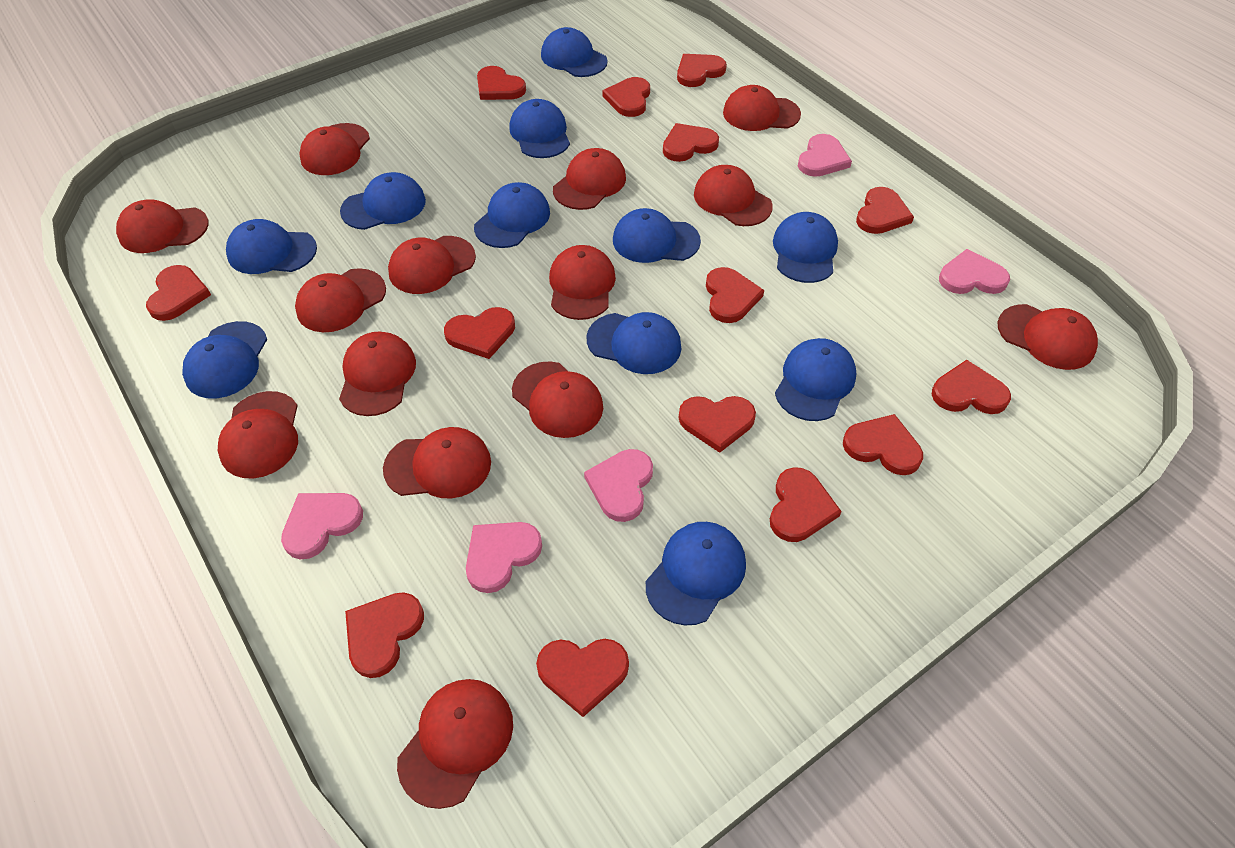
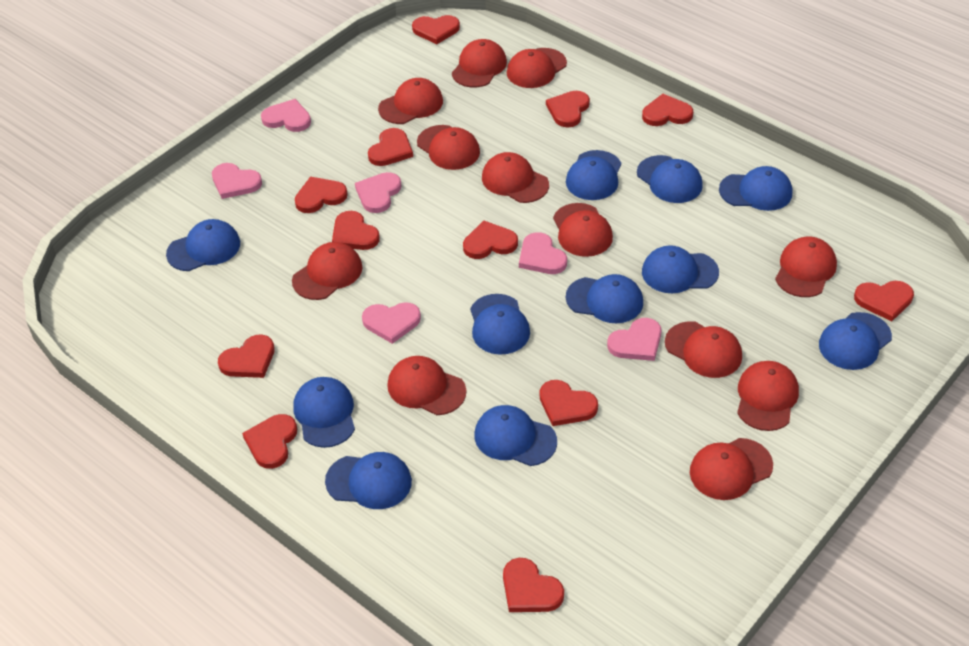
pink heart: [281,493,363,559] [466,522,542,593] [584,449,653,522] [798,134,852,177] [939,249,1010,294] = 5 -> [212,163,262,199] [261,99,311,132] [355,172,401,213] [362,302,421,344] [519,232,567,274] [607,318,661,361] = 6
red cap: [116,199,209,253] [218,391,298,479] [295,268,386,332] [299,123,370,175] [339,332,416,416] [383,427,491,498] [388,236,476,294] [397,679,513,809] [512,361,603,438] [549,245,616,320] [553,148,626,210] [694,165,773,226] [723,85,801,131] [997,304,1098,370] = 14 -> [292,242,363,300] [378,78,443,124] [387,356,466,415] [417,125,480,170] [452,39,507,87] [482,152,549,203] [507,48,567,88] [553,203,613,257] [665,321,742,378] [690,438,773,500] [737,361,799,431] [775,236,837,297] = 12
red heart: [146,265,211,321] [345,592,424,678] [444,307,515,359] [477,66,526,100] [536,639,629,717] [602,77,650,117] [663,123,719,162] [677,54,727,87] [679,396,756,453] [706,267,764,323] [770,467,842,542] [843,414,923,475] [856,187,914,234] [932,360,1011,414] = 14 -> [218,335,275,378] [242,414,297,469] [295,177,348,213] [332,211,380,250] [368,128,413,166] [412,15,460,44] [463,221,518,259] [503,558,564,612] [540,380,598,426] [546,91,590,127] [642,94,693,126] [854,281,914,321] = 12

